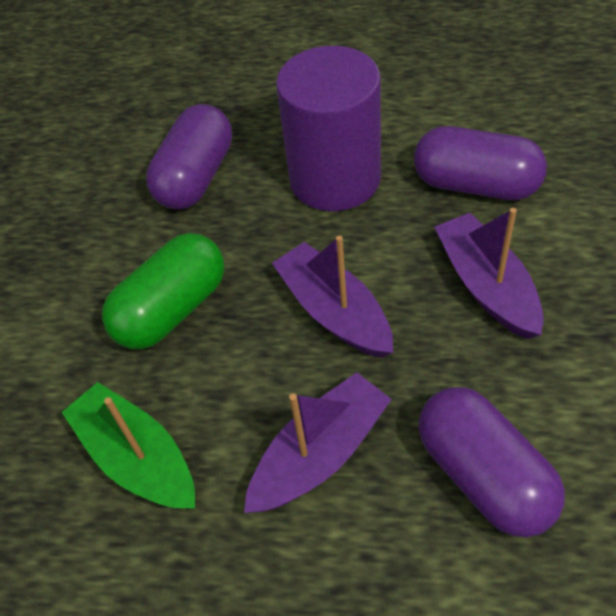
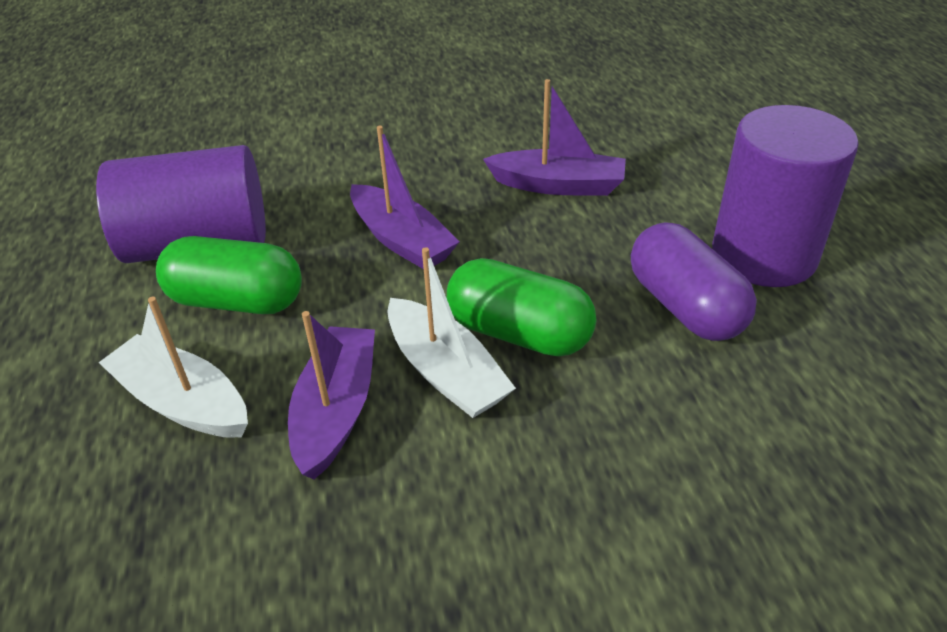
green boat: [62,382,195,509] = 1 -> none = 0
green capsule: [102,233,224,349] = 1 -> [156,236,302,314] [447,258,596,357] = 2
purple capsule: [146,104,232,209] [414,126,547,200] [418,387,565,537] = 3 -> [631,222,757,341] = 1
purple cylinder: [276,46,381,211] = 1 -> [96,145,266,263] [712,105,859,287] = 2
white boat: none = 0 -> [99,297,248,438] [387,247,516,418] = 2

